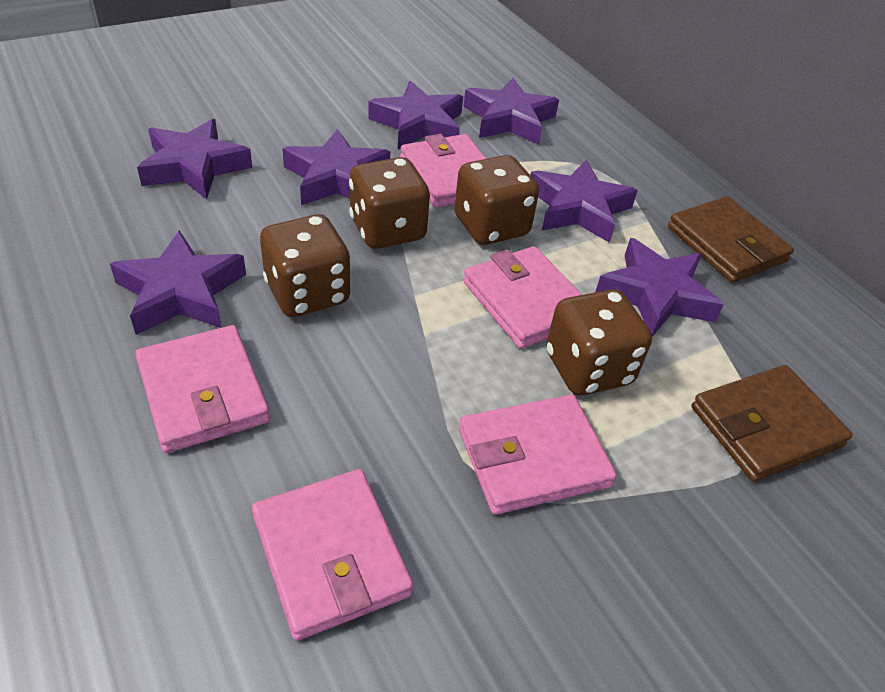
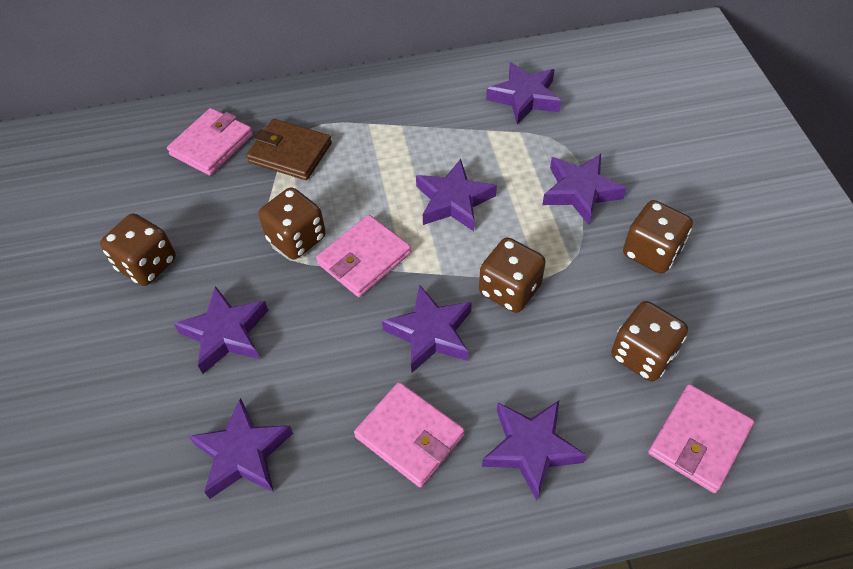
brown dice: [260,214,350,317] [349,157,430,249] [454,155,539,245] [546,289,652,395] = 4 -> [100,213,176,286] [258,187,326,259] [479,237,546,313] [611,301,688,381] [623,200,693,274] = 5
brown wallet: [668,196,794,283] [691,365,853,482] = 2 -> [246,119,332,180] = 1
pink wallet: [135,325,270,453] [252,469,413,641] [400,134,486,208] [459,395,617,515] [463,246,582,349] = 5 -> [167,108,253,175] [316,215,411,297] [354,382,465,487] [648,384,754,493] = 4

